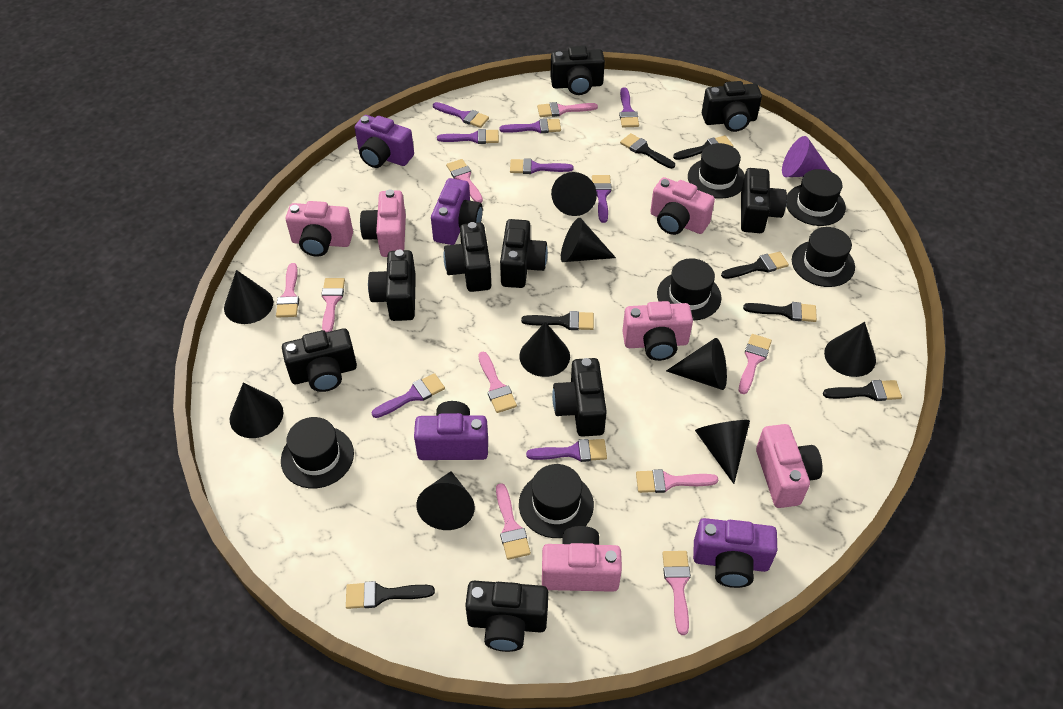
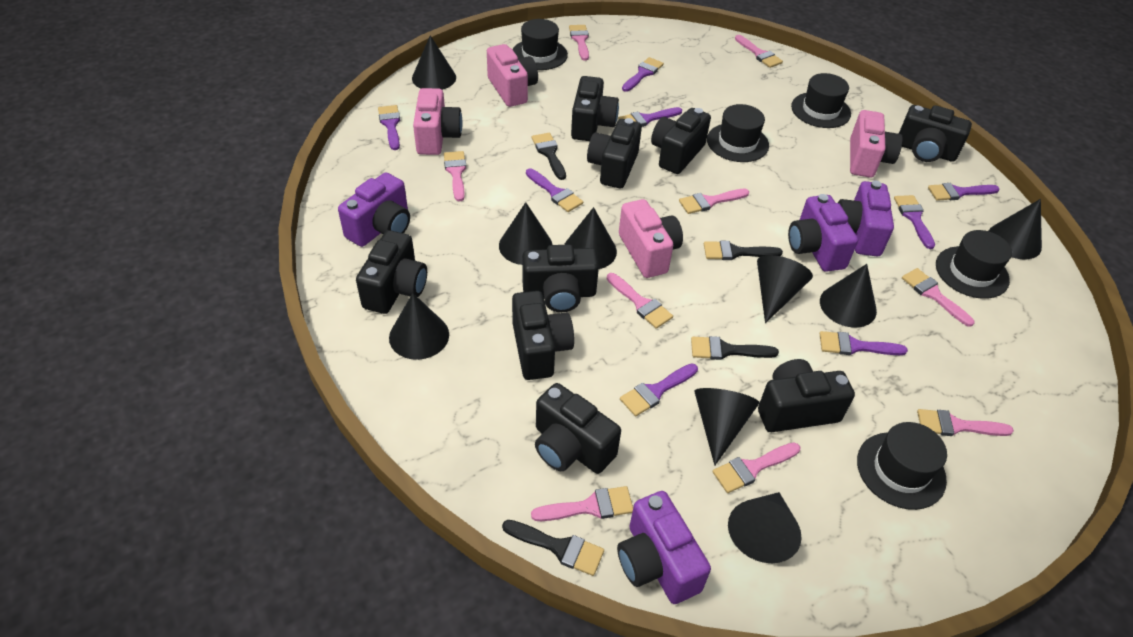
black brush: [346,581,435,609] [521,311,594,330] [620,133,675,169] [673,135,733,160] [721,251,789,279] [743,302,817,322] [823,380,902,401] = 7 -> [502,520,604,576] [532,133,566,180] [691,336,779,360] [704,241,783,260] = 4
black hat: [281,417,354,488] [519,464,594,538] [657,258,722,321] [688,143,745,199] [786,169,846,226] [792,227,855,287] = 6 -> [513,19,568,70] [707,104,769,162] [791,73,851,128] [857,422,947,510] [936,230,1012,299] = 5
pink camera: [286,201,353,257] [360,189,406,257] [542,526,622,592] [622,301,693,361] [650,177,715,235] [756,424,822,508] = 6 -> [413,88,463,155] [487,44,538,107] [619,199,683,278] [850,110,903,178] = 4
purple cone: [782,136,831,177] = 1 -> none = 0

